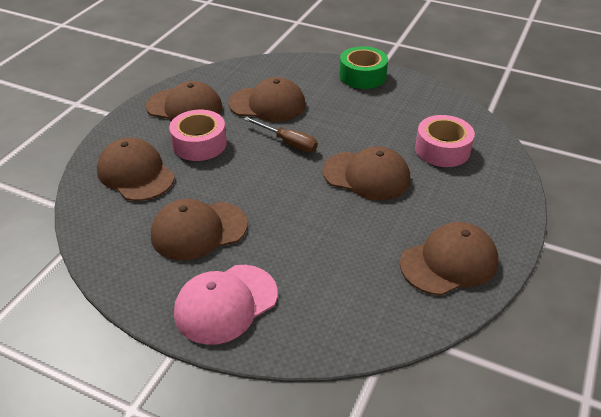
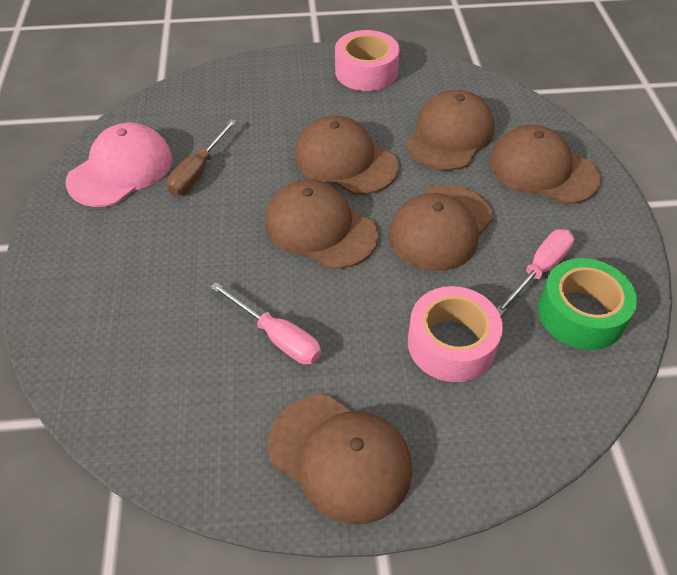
pink screwdriver: none = 0 -> [210,282,321,365] [497,229,574,316] = 2

